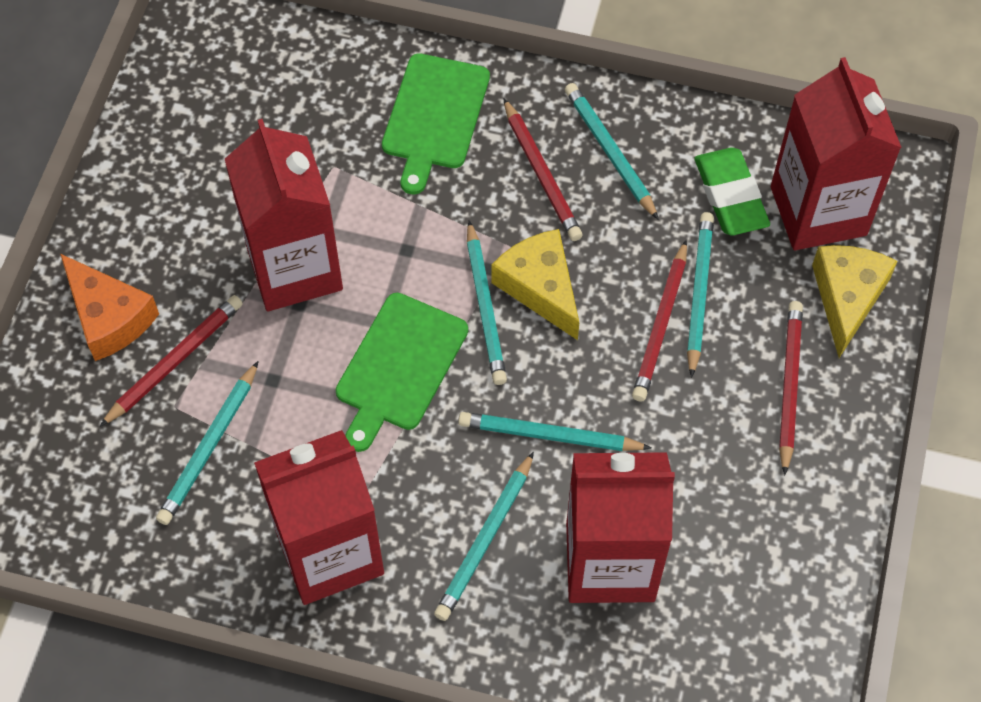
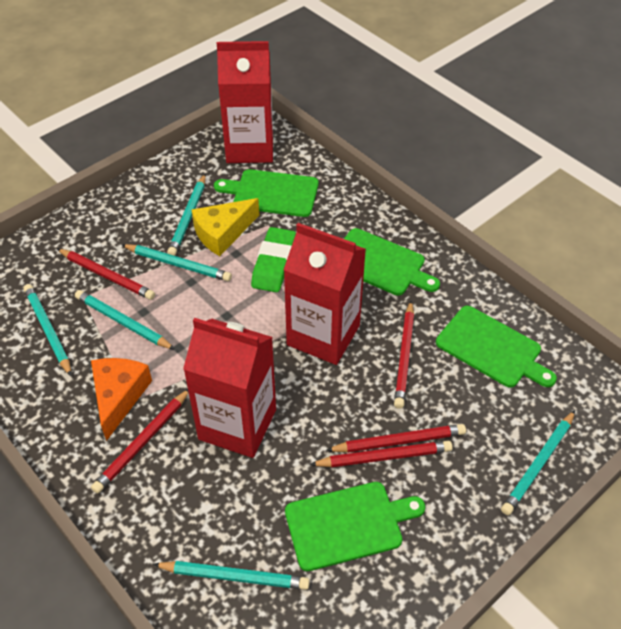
green cutting board: [336,293,468,452] [382,53,490,194] = 2 -> [214,169,319,217] [285,482,425,571] [344,228,440,296] [436,306,557,388] = 4
red carton: [225,119,343,311] [254,430,384,605] [566,452,675,603] [771,57,902,251] = 4 -> [183,318,276,458] [217,41,273,163] [284,223,366,365] = 3
red pencil: [100,295,243,427] [503,98,583,241] [632,240,687,402] [779,301,803,475] = 4 -> [57,249,155,300] [91,389,189,493] [309,441,453,467] [326,424,466,453] [394,301,414,409] = 5
yellow cheese: [492,229,579,340] [812,245,898,358] = 2 -> [191,198,259,256] = 1

